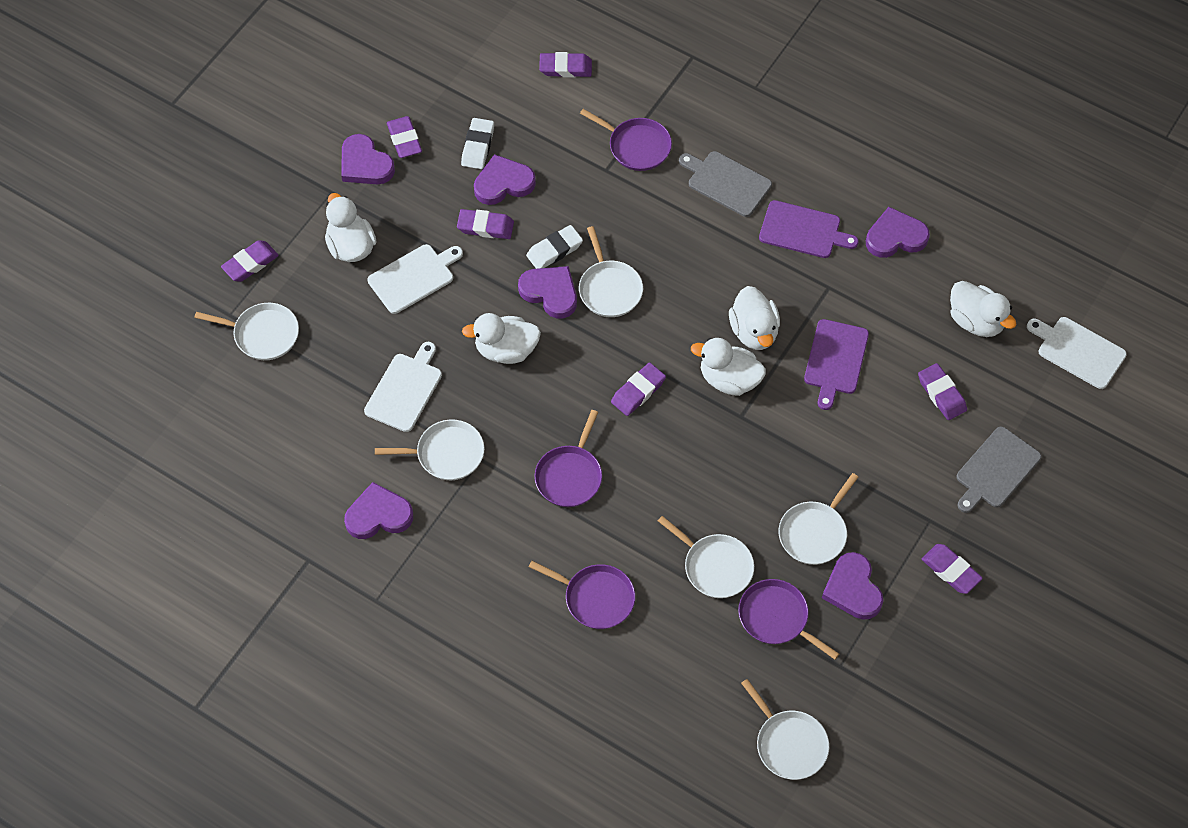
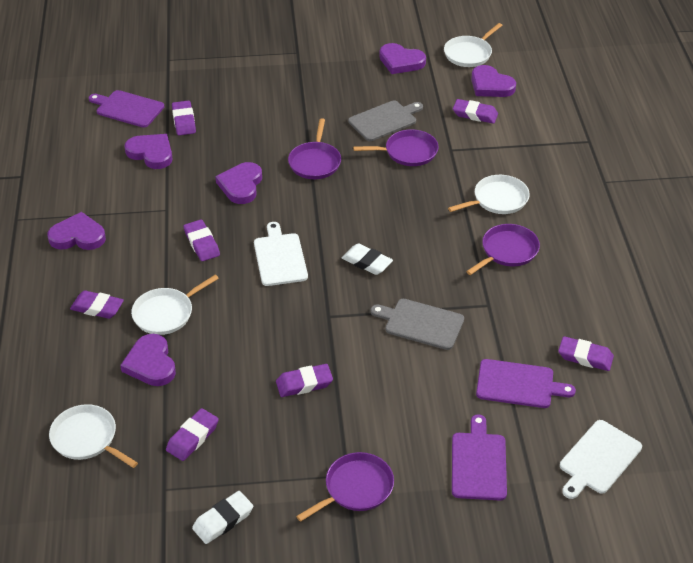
purple cutting board: [759,200,859,258] [804,319,869,410] = 2 -> [89,90,164,128] [452,414,507,500] [476,359,576,408] = 3
white cutting board: [364,342,442,432] [368,244,463,314] [1027,317,1127,389] = 3 -> [254,222,308,286] [560,420,642,499] = 2
white duck: [325,193,376,262] [462,313,541,364] [691,338,766,396] [729,286,780,350] [950,281,1016,337] = 5 -> none = 0
white pan: [194,303,299,360] [375,420,484,480] [579,226,643,317] [658,516,754,598] [741,679,829,780] [779,473,858,565] = 6 -> [49,404,138,468] [131,275,219,335] [444,23,502,67] [448,175,530,214] = 4

